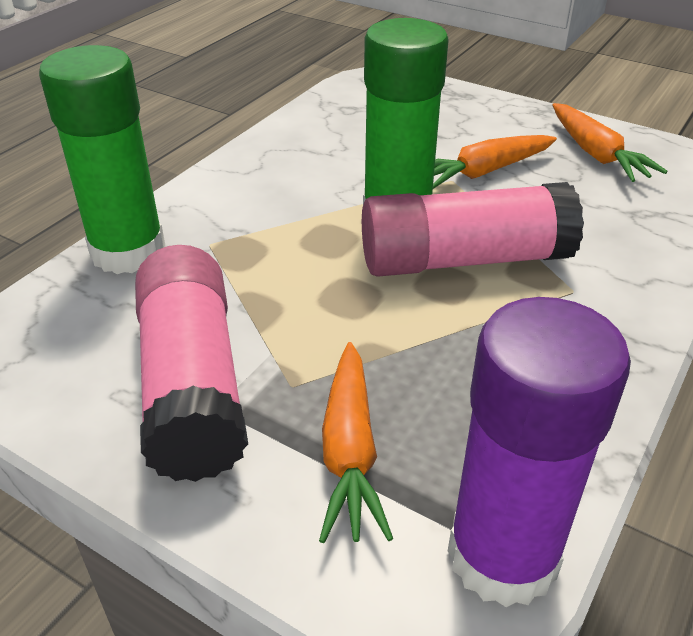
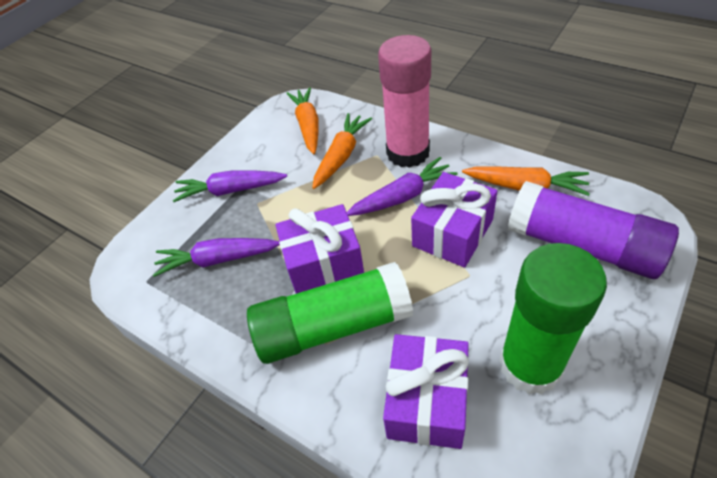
pink glue stick: [135,245,248,482] [362,182,584,277] = 2 -> [378,35,431,168] = 1
purple carrot: none = 0 -> [153,238,280,277] [173,170,287,202] [347,157,458,216] = 3
purple gift: none = 0 -> [276,204,364,294] [383,334,469,449] [411,172,497,268] = 3

